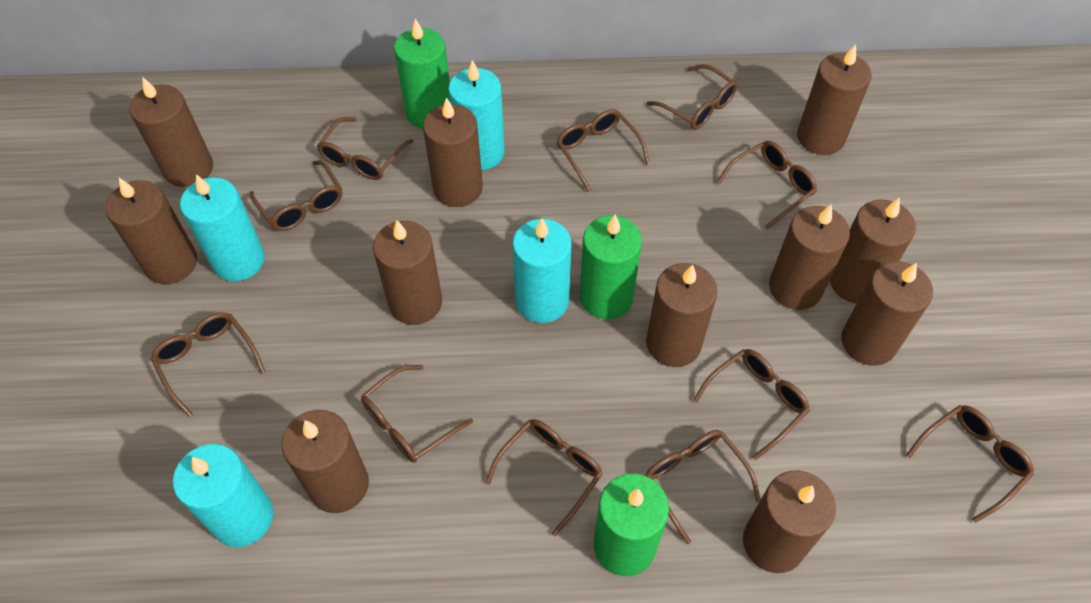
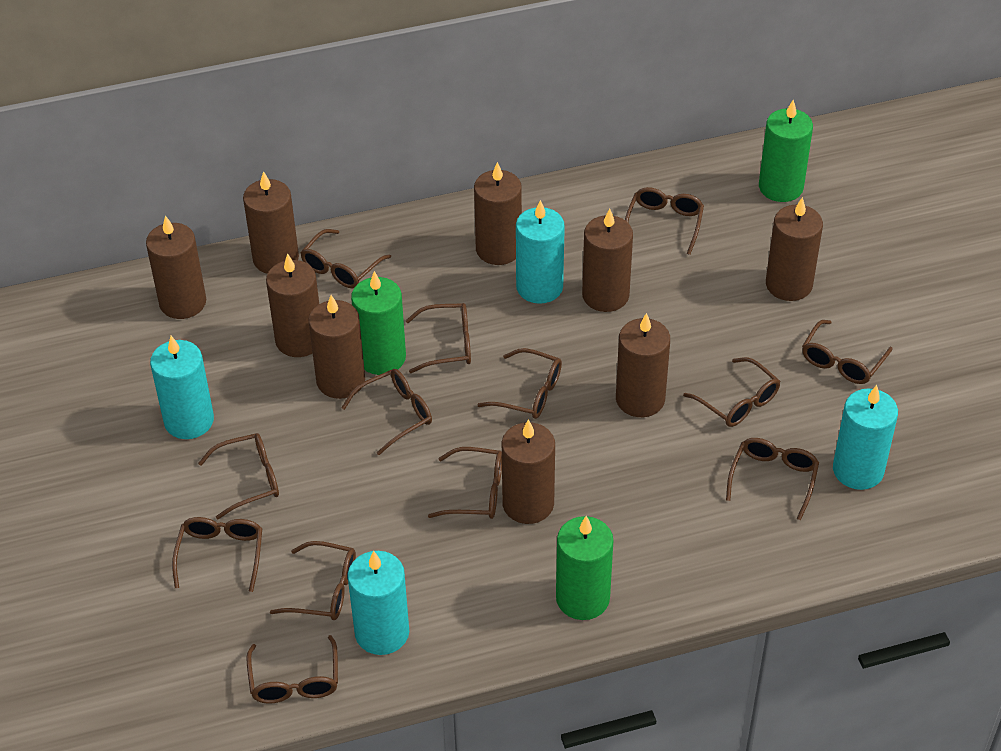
brown candle: [105,178,197,284] [129,77,213,187] [282,410,369,513] [373,220,442,325] [423,97,483,207] [646,263,718,367] [743,471,836,573] [769,205,850,310] [797,44,872,155] [830,197,916,303] [841,261,933,366] = 11 -> [146,215,206,319] [243,171,299,274] [266,254,319,357] [308,295,365,399] [474,162,522,265] [502,419,555,524] [582,208,633,312] [616,313,670,417] [766,197,823,301] = 9
brown glasses: [151,312,265,417] [250,160,342,231] [317,117,413,180] [361,365,473,463] [485,419,603,536] [556,109,650,192] [645,430,761,544] [646,64,738,130] [693,349,810,460] [717,141,817,229] [906,405,1034,523] = 11 -> [172,517,263,592] [198,433,279,519] [247,635,338,704] [270,541,356,620] [300,229,391,288] [341,369,432,455] [406,303,471,373] [428,447,502,519] [477,348,562,419] [625,187,704,255] [683,357,780,427] [726,438,819,521] [802,320,893,384] = 13

